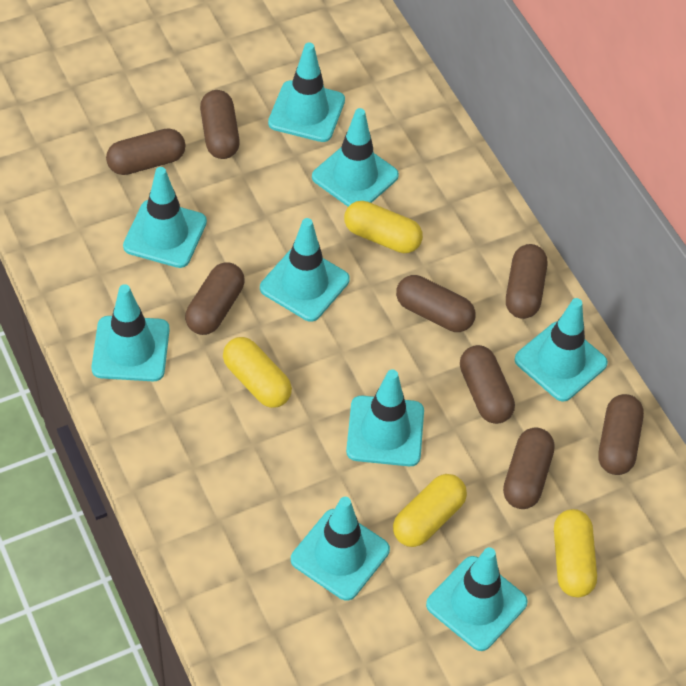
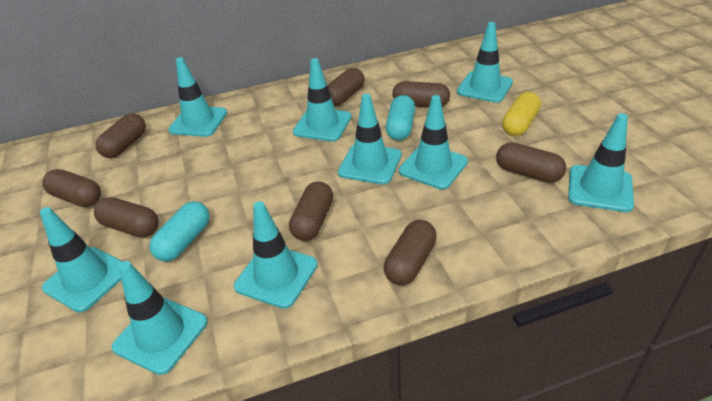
turquoise capsule: none = 0 -> [149,201,210,261] [386,95,415,141] = 2
yellow capsule: [223,337,292,408] [344,201,423,253] [393,474,467,547] [554,509,597,597] = 4 -> [502,92,541,136] = 1

